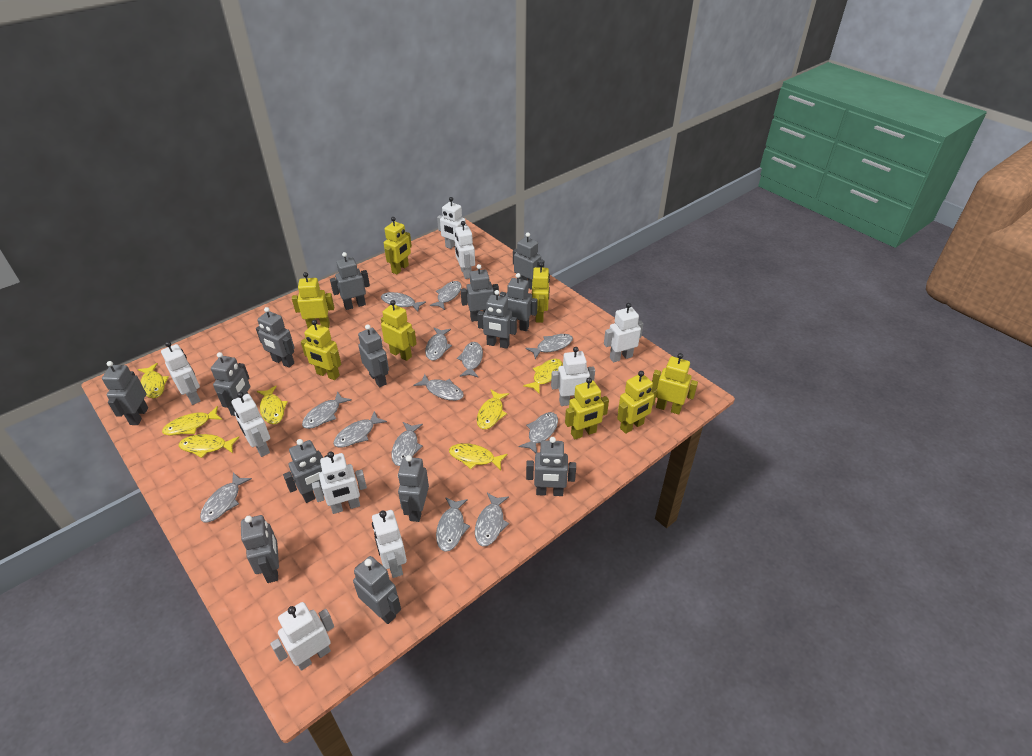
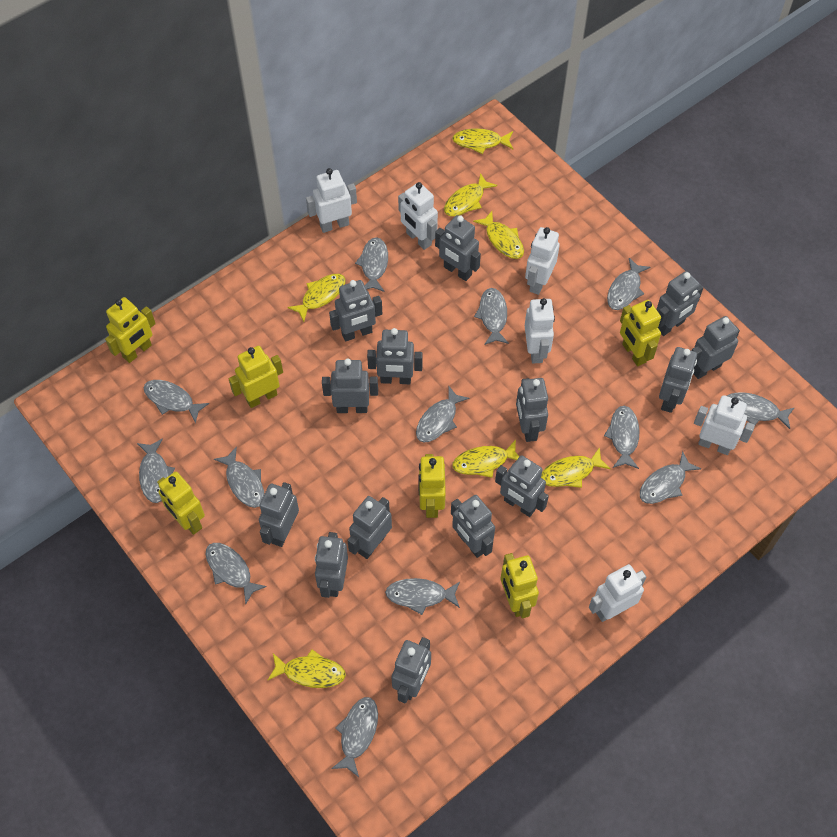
white robot: [161,341,201,405] [231,392,270,457] [270,602,334,671] [312,451,367,514] [372,510,407,578] [437,197,467,249] [455,221,475,279] [551,347,595,406] [604,303,644,363] = 9 -> [306,168,357,233] [398,182,438,250] [525,227,560,295] [525,298,555,363] [589,564,646,622] [694,395,755,455] = 6
yellow robot: [292,272,334,328] [301,320,341,380] [381,300,417,361] [384,217,412,274] [532,262,550,323] [565,378,609,439] [617,371,657,434] [652,353,698,415] = 8 -> [105,297,156,363] [157,471,205,535] [229,346,283,408] [418,454,446,518] [500,553,539,618] [620,300,661,366] = 6

